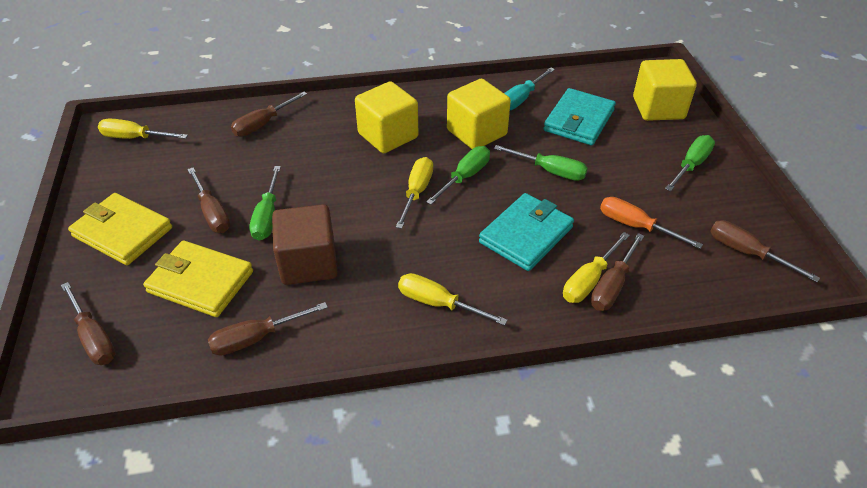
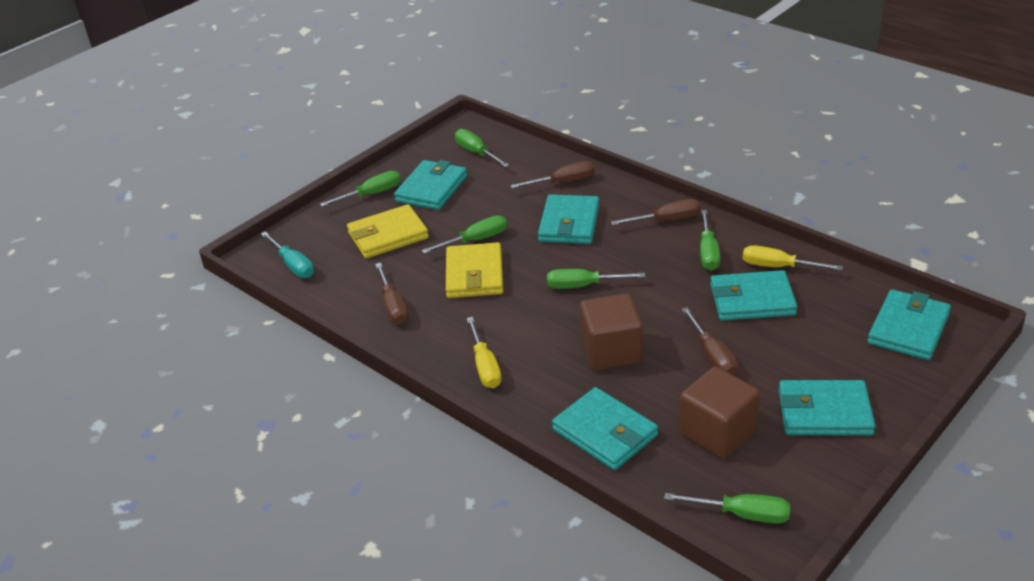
brown cube: [272,204,338,285] = 1 -> [580,293,643,371] [679,366,760,459] = 2
brown screwdriver: [61,282,116,365] [187,167,230,233] [208,302,328,356] [231,92,307,137] [590,233,644,311] [710,220,820,282] = 6 -> [375,263,409,324] [510,161,595,189] [611,199,701,225] [682,307,738,375] = 4
green screwdriver: [249,166,281,241] [426,146,490,205] [494,145,588,181] [665,135,715,191] = 4 -> [320,171,401,207] [422,215,507,254] [455,129,509,167] [547,269,645,289] [664,493,790,524] [700,210,721,271] = 6
orange screwdriver: [600,197,703,249] = 1 -> none = 0
turquoise wallet: [479,193,574,271] [544,88,616,145] = 2 -> [394,160,467,210] [538,194,600,244] [552,387,658,470] [710,270,797,321] [779,380,875,436] [868,289,951,360] = 6
yellow cube: [355,81,418,153] [447,79,511,149] [633,59,697,121] = 3 -> none = 0
yellow screwdriver: [98,118,188,139] [396,157,433,229] [398,273,508,326] [563,232,630,303] = 4 -> [466,317,502,388] [743,245,843,270] = 2

